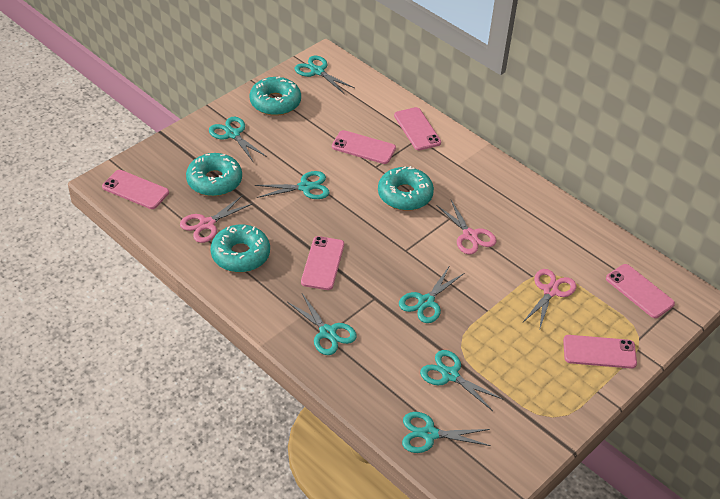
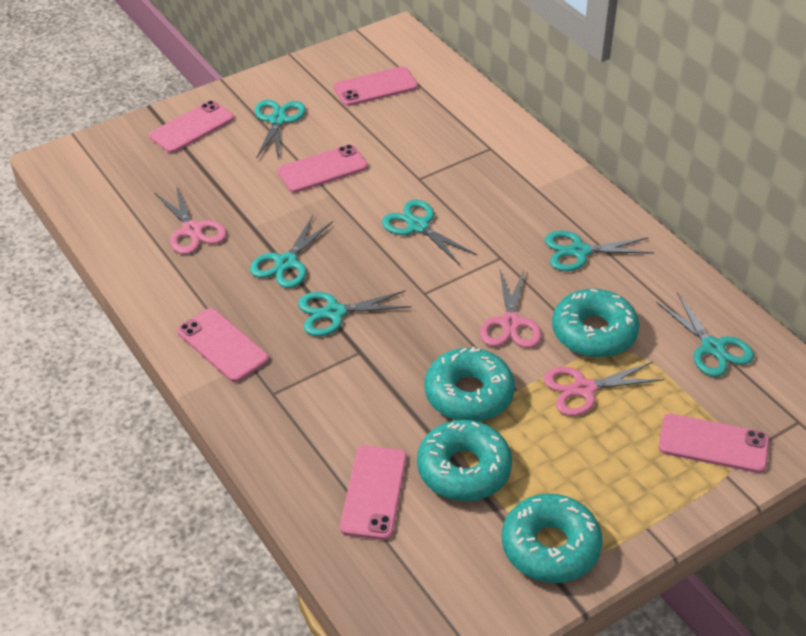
turquoise scissors: [209,116,267,163] [255,171,330,199] [287,293,357,355] [295,56,355,93] [399,265,464,323] [402,412,491,453] [420,350,504,411] = 7 -> [250,215,333,288] [255,100,306,161] [298,290,411,336] [382,200,477,265] [545,231,654,271] [656,292,754,377] = 6

